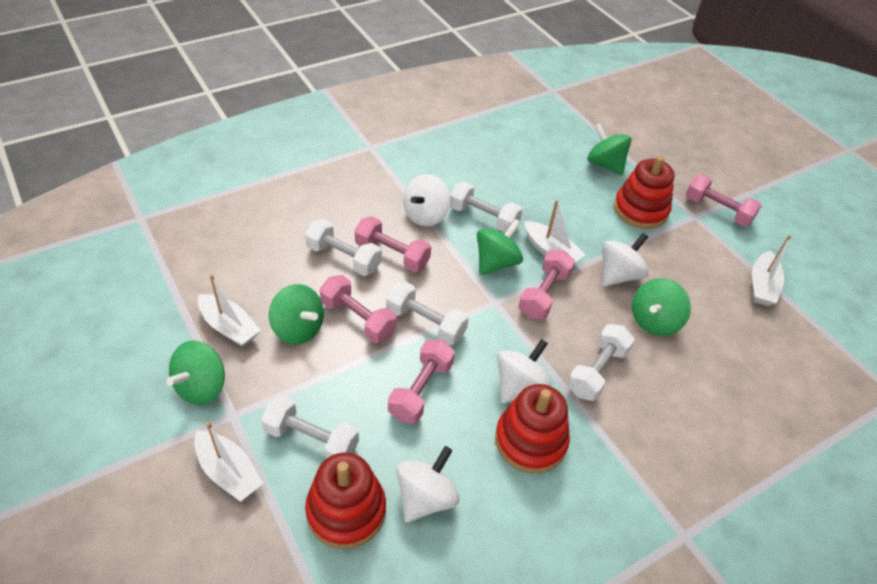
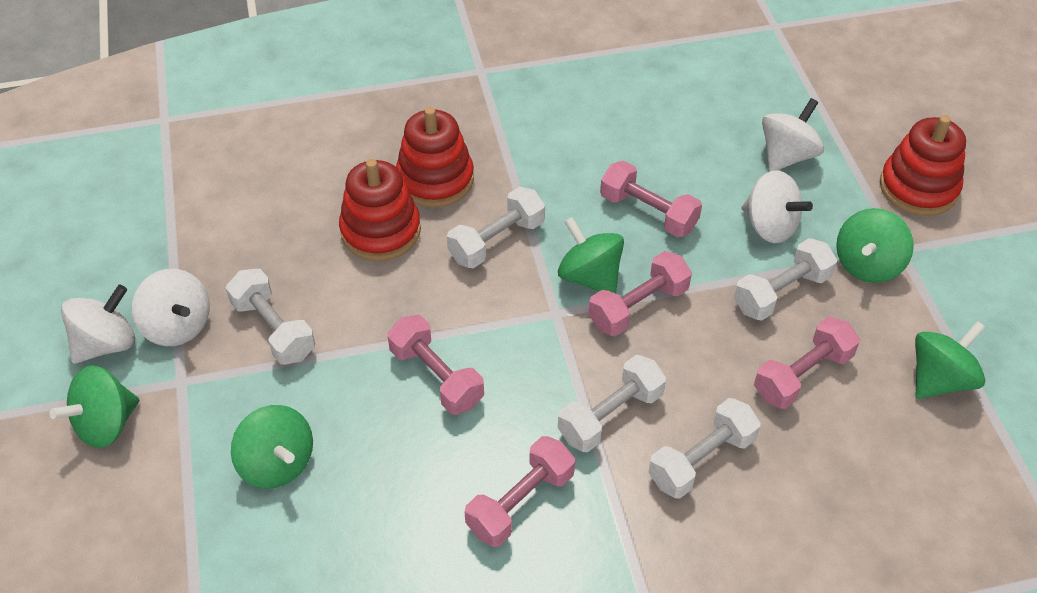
white boat: [194,422,264,502] [198,274,261,347] [524,200,586,262] [752,235,792,306] = 4 -> none = 0

